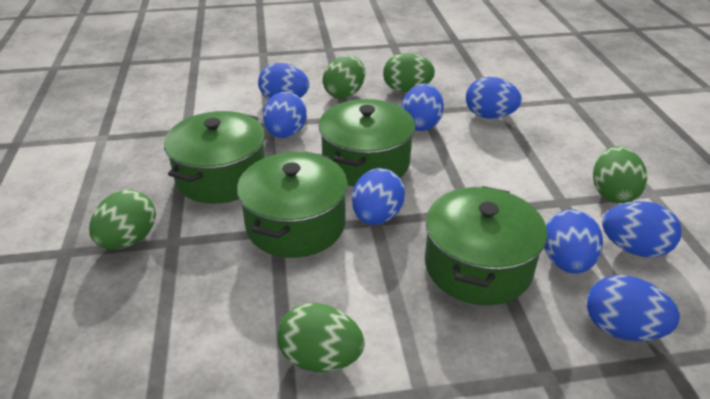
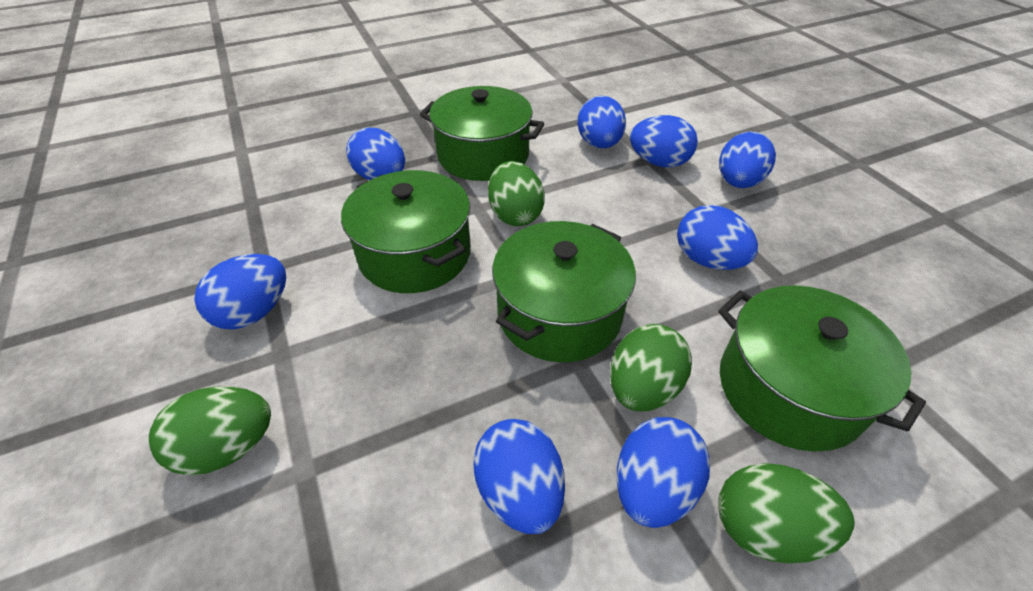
green egg: [89,190,156,249] [278,303,365,372] [323,56,365,99] [383,53,435,92] [593,146,647,203] = 5 -> [149,387,271,475] [488,161,545,226] [610,324,692,411] [718,463,855,563] = 4

